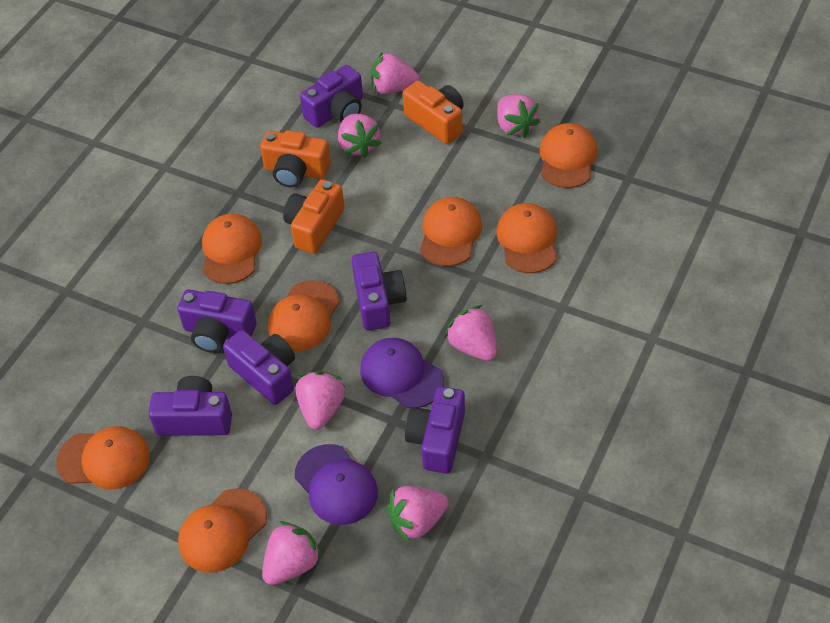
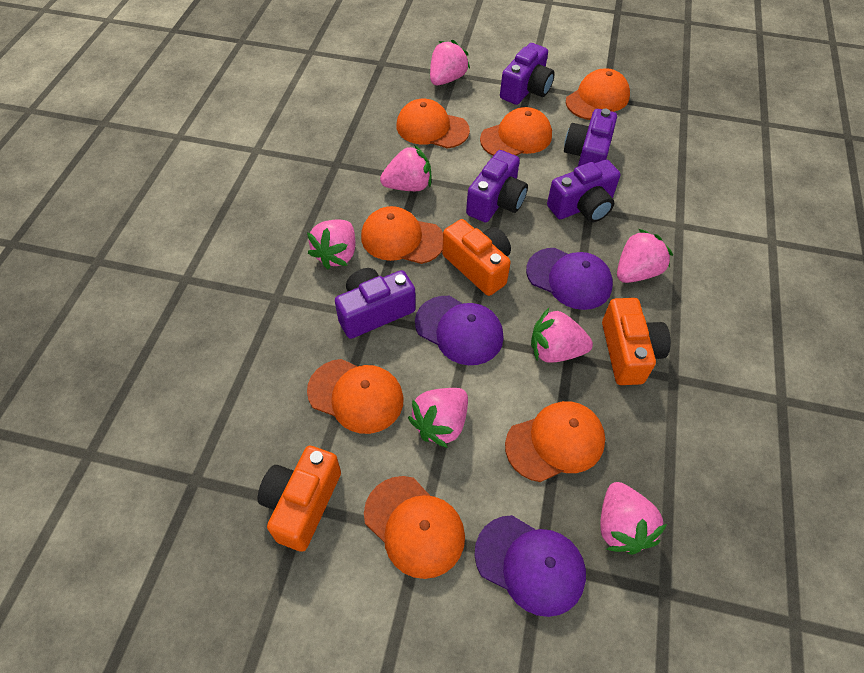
purple camera: [148,376,232,436] [177,290,257,352] [223,330,295,405] [300,65,363,128] [352,252,407,330] [405,386,465,474] = 6 -> [335,268,416,339] [466,150,528,222] [500,43,555,105] [547,159,620,222] [564,109,617,167] = 5
purple cap: [295,444,378,525] [360,338,444,408] = 2 -> [415,296,504,365] [474,515,586,617] [526,248,613,310] = 3

